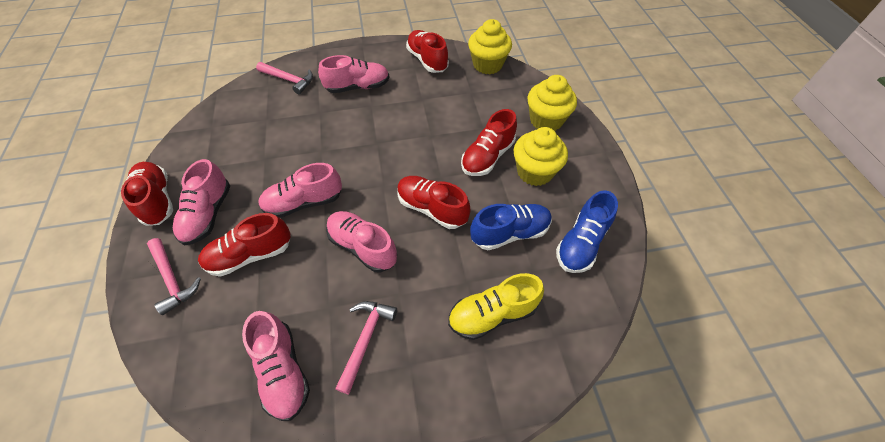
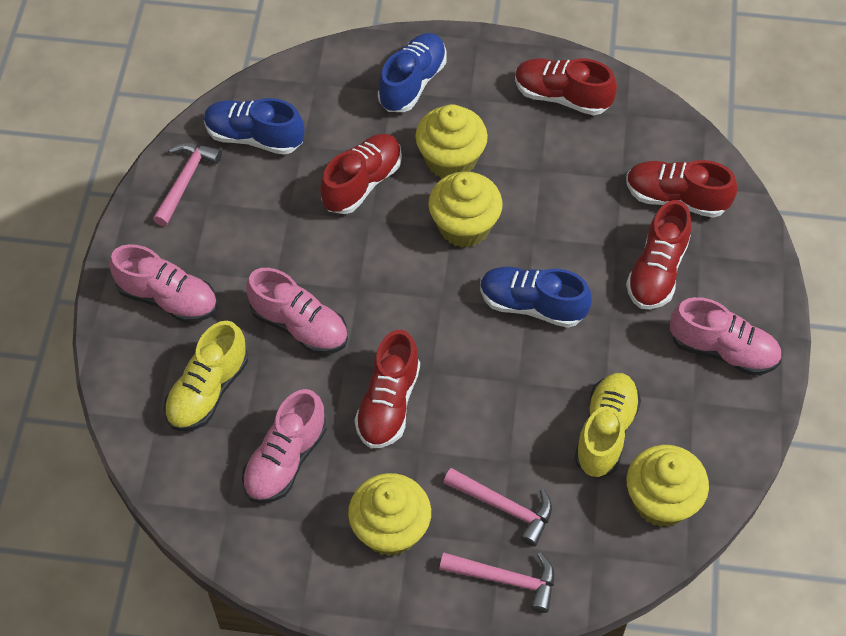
blue shoe: [470,204,552,250] [556,190,618,273] = 2 -> [204,98,304,155] [378,33,447,112] [480,267,592,328] = 3
pink shoe: [173,159,231,246] [242,311,310,421] [258,163,342,218] [318,55,389,93] [326,211,397,272] = 5 -> [109,244,217,323] [242,389,327,503] [246,268,348,354] [670,297,782,376] = 4
yellow cupcake: [468,19,512,74] [514,127,568,186] [527,75,577,131] = 3 -> [348,473,431,557] [415,104,488,178] [428,171,503,248] [627,445,709,527] = 4
yellow shoe: [448,273,544,340] = 1 -> [164,321,248,431] [574,373,641,478] = 2

